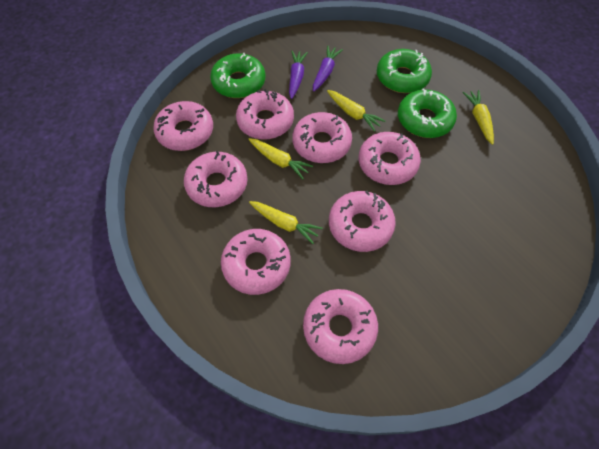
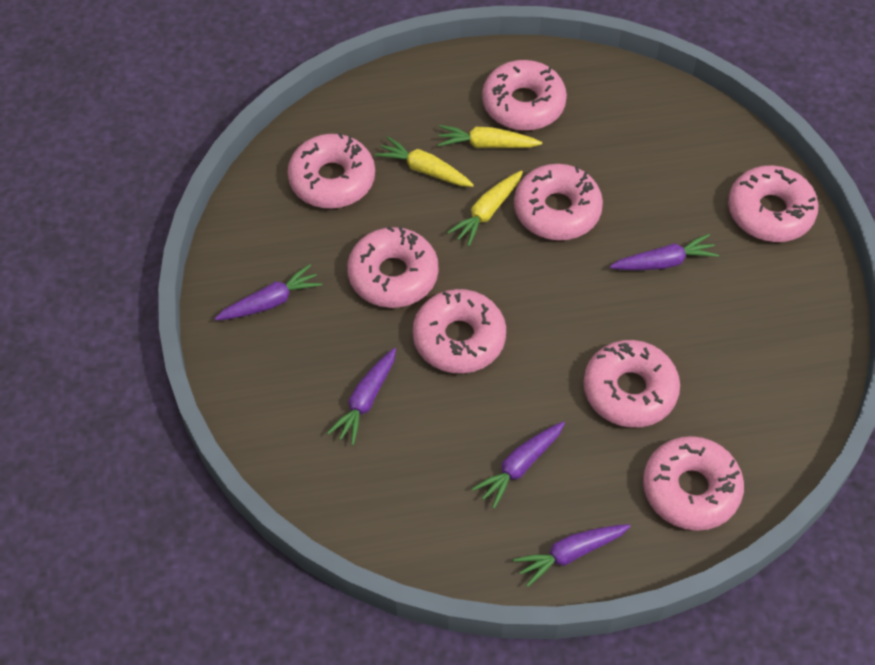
green donut: [210,53,266,98] [377,49,432,93] [398,89,457,138] = 3 -> none = 0
purple carrot: [289,51,308,99] [313,46,343,92] = 2 -> [215,264,322,320] [327,348,396,445] [472,422,565,509] [513,524,631,587] [610,234,719,270] = 5
yellow carrot: [248,138,313,179] [249,201,323,244] [327,90,385,132] [462,90,494,145] = 4 -> [375,136,474,187] [437,125,542,148] [447,171,523,247] = 3

